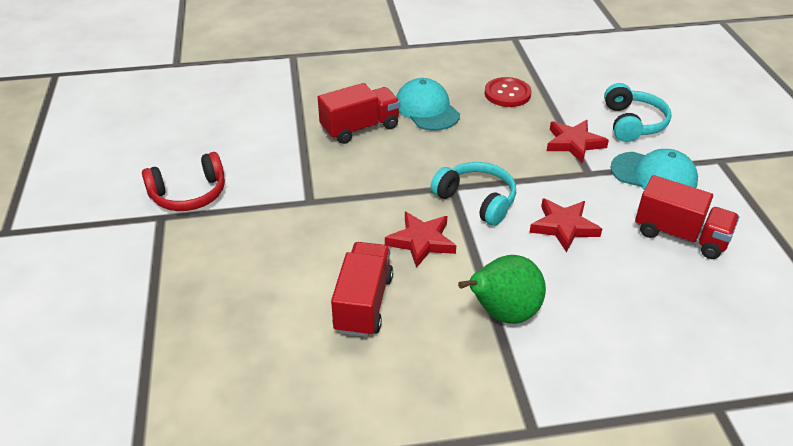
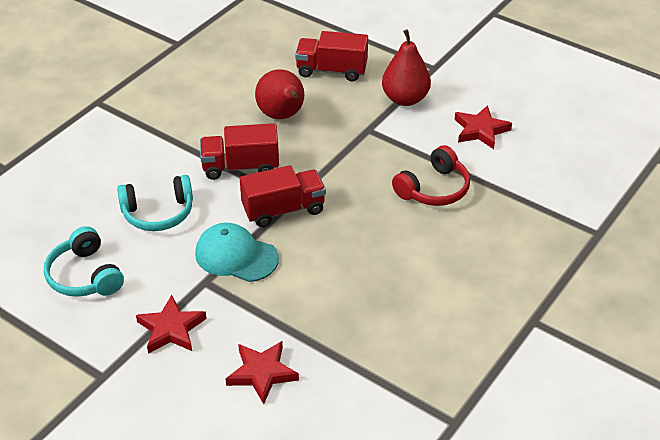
green pear: [458,255,546,324] = 1 -> none = 0
red button: [485,77,531,107] = 1 -> none = 0
red pear: none = 0 -> [255,69,304,119] [382,29,431,106] = 2
turquoise cap: [396,78,460,131] [610,149,698,190] = 2 -> [195,223,279,282] = 1

